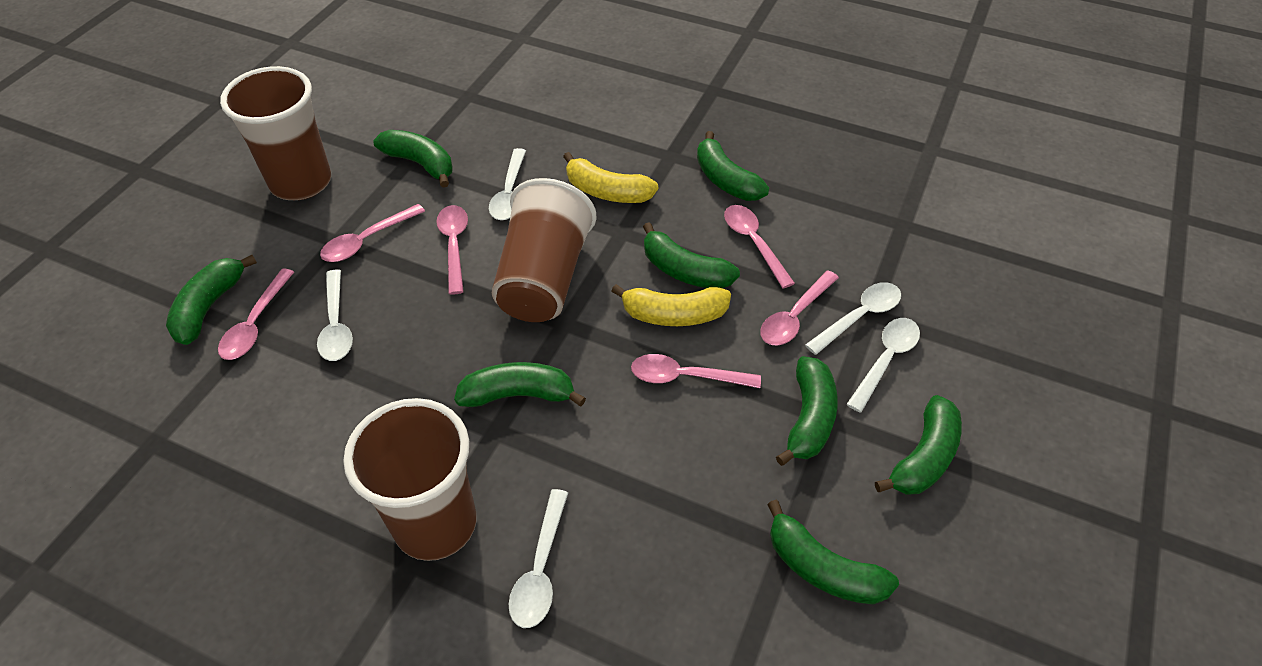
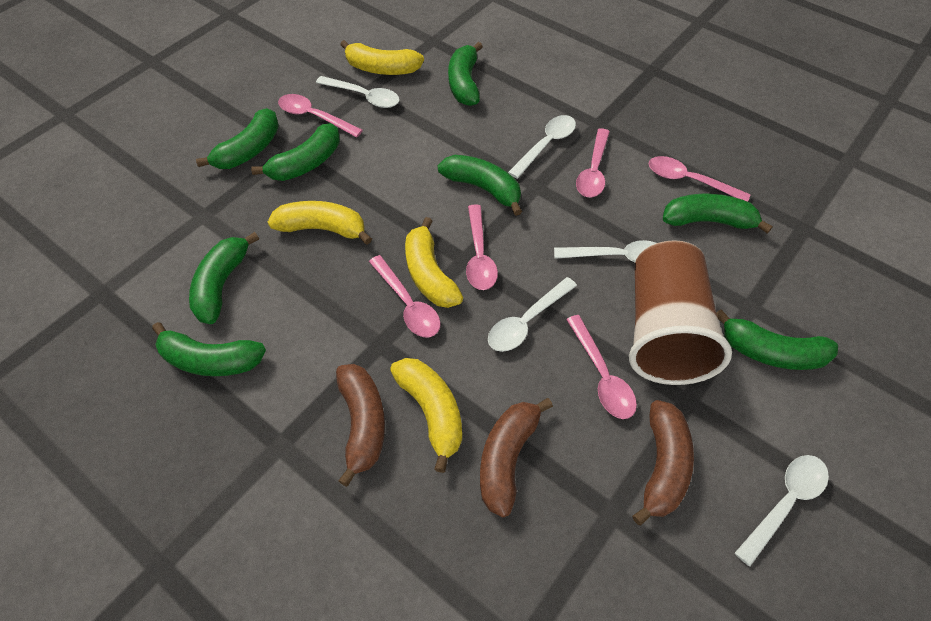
brown banana: none = 0 -> [336,364,385,487] [480,398,553,518] [632,400,694,526] = 3
brown cup: [220,66,331,200] [343,398,477,561] [492,178,597,322] = 3 -> [629,240,732,385] = 1
yellow banana: [563,152,658,203] [612,284,731,326] = 2 -> [268,201,372,244] [340,40,424,75] [390,358,462,473] [405,217,463,308] = 4

